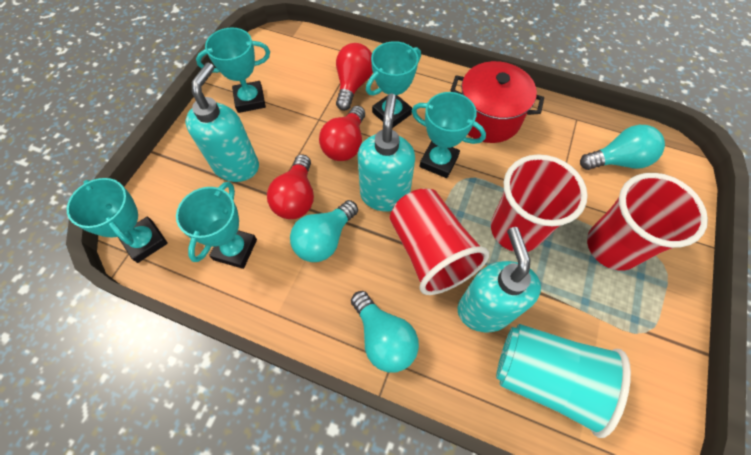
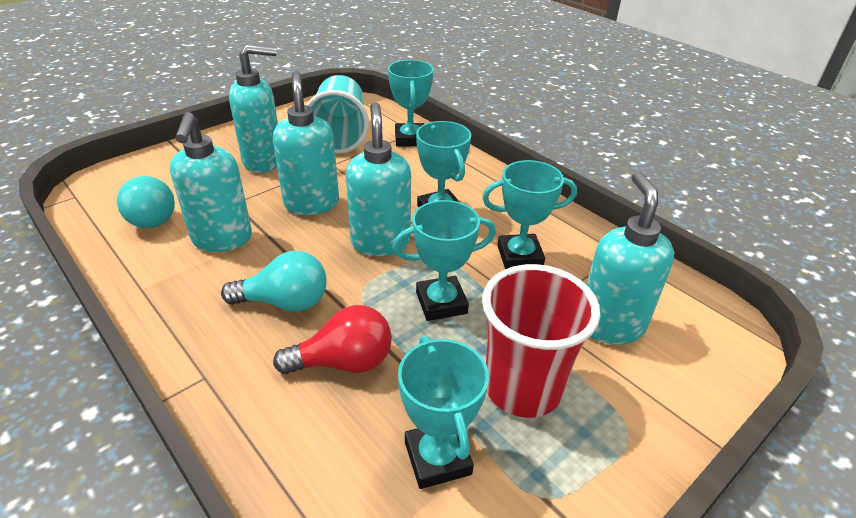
red cup: [390,189,489,295] [491,154,588,252] [587,173,708,271] = 3 -> [482,264,601,418] = 1
red light bulb: [267,154,314,219] [319,106,365,161] [336,43,373,111] = 3 -> [273,305,392,374] = 1
red pot: [450,61,544,143] = 1 -> none = 0
turquoise light bulb: [290,200,358,262] [351,291,419,372] [580,125,665,170] = 3 -> [117,176,175,228] [221,251,327,311] = 2
turquoise soap dispenser: [186,62,259,182] [358,94,415,212] [458,227,541,332] = 3 -> [170,112,252,252] [229,45,278,173] [273,71,339,215] [346,102,411,256] [586,172,674,345] = 5

